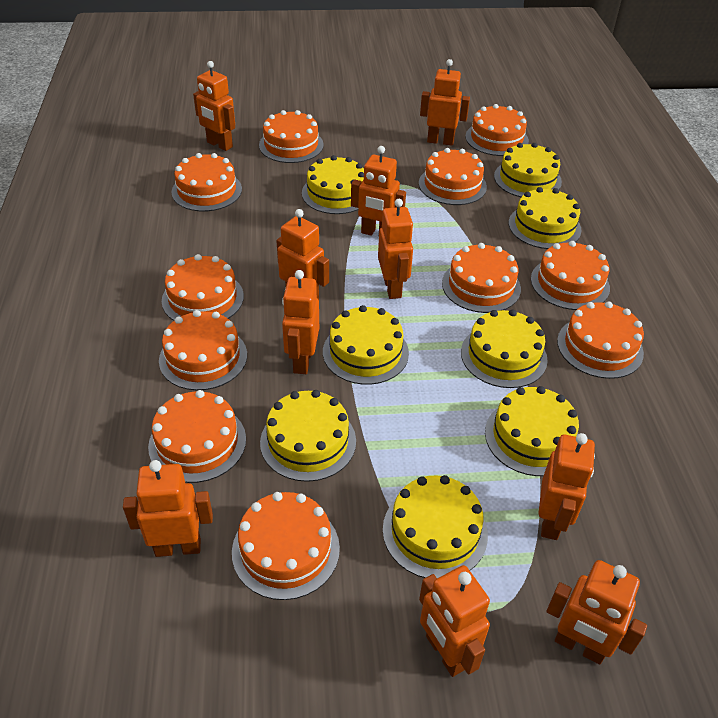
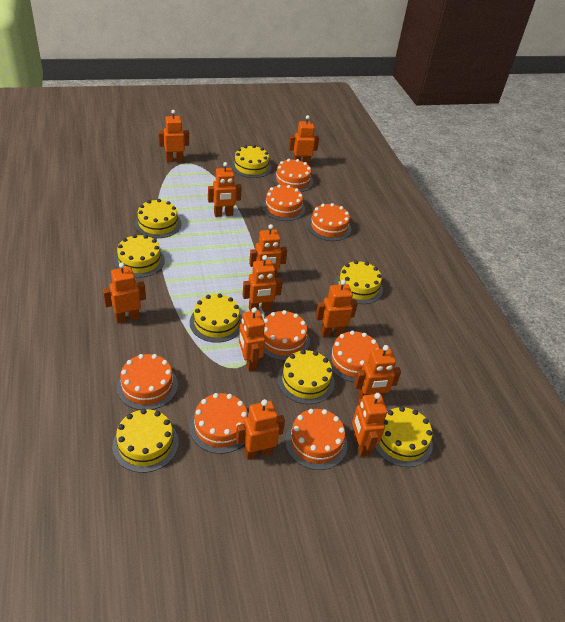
orange cake: [148,390,246,483] [159,310,247,390] [162,254,244,321] [172,153,242,211] [232,492,340,600] [259,110,324,163] [419,148,487,205] [442,243,521,313] [465,104,529,156] [531,241,610,310] [557,302,644,379] = 11 -> [117,354,178,410] [189,393,249,454] [262,185,305,221] [264,310,310,361] [273,159,313,192] [285,409,347,470] [307,203,351,241] [326,331,380,382] = 8
orange robot: [123,460,213,557] [193,61,235,151] [276,209,329,300] [282,270,319,374] [351,146,406,236] [378,199,414,299] [419,565,490,677] [420,59,470,146] [539,433,595,540] [547,560,647,665] = 10 -> [103,263,146,324] [158,110,189,162] [208,162,242,217] [236,399,285,460] [239,307,265,371] [243,255,283,312] [249,224,287,280] [289,115,319,166] [315,280,358,337] [352,393,387,456] [354,345,401,399] = 11

